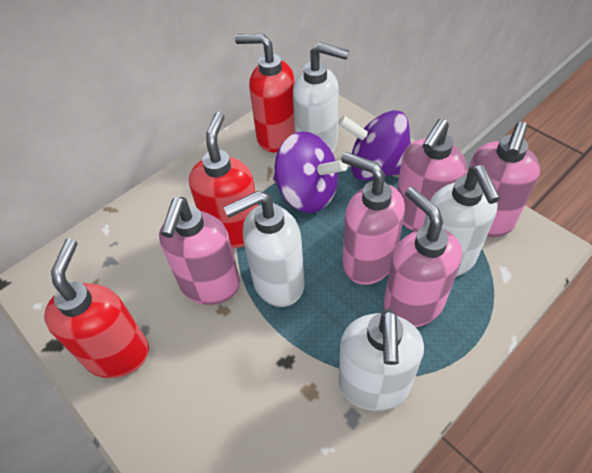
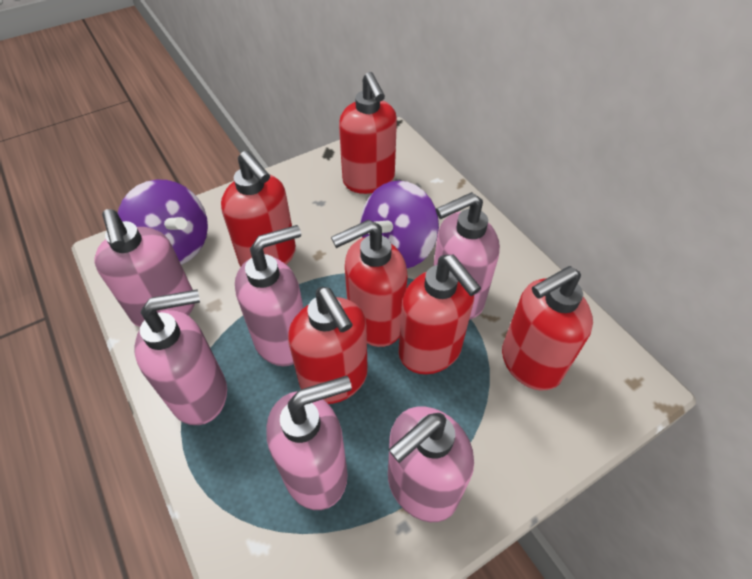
pink soap dispenser: [159,197,240,305] [341,152,405,285] [383,187,462,327] [397,118,467,231] [466,121,540,237] = 5 -> [95,209,195,327] [134,289,227,425] [235,225,303,366] [266,376,352,510] [388,406,474,522] [433,192,500,320] = 6
red soap dispenser: [44,238,149,378] [189,112,258,248] [235,34,295,153] = 3 -> [221,151,296,267] [288,287,368,404] [331,220,407,347] [339,72,397,194] [398,255,481,374] [502,266,593,391] = 6
white soap dispenser: [223,190,304,307] [293,43,349,152] [339,309,424,411] [423,165,500,277] = 4 -> none = 0

